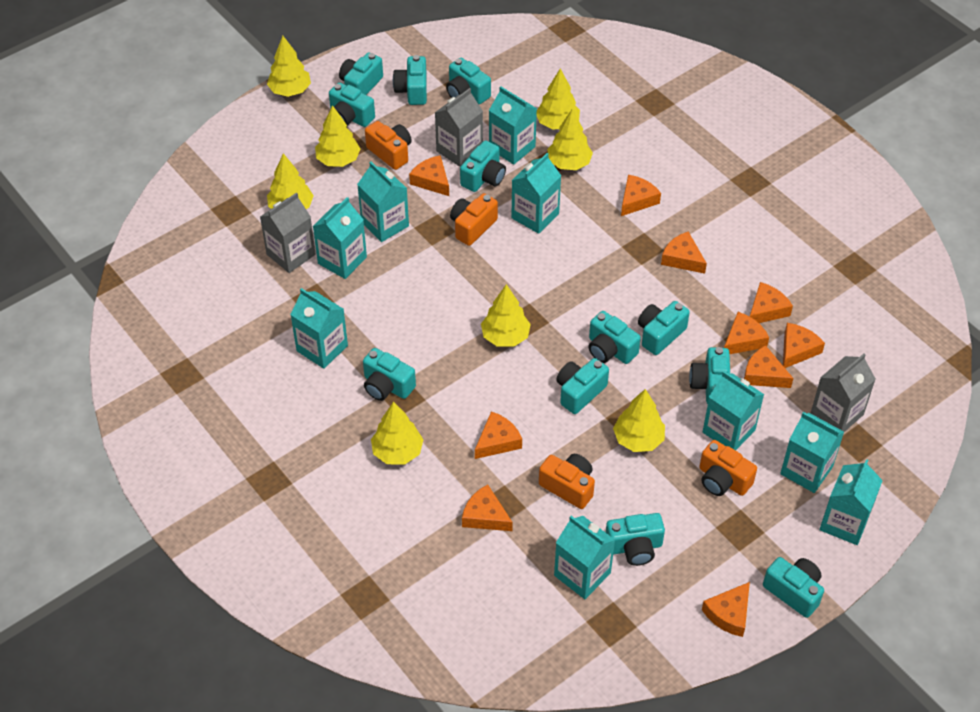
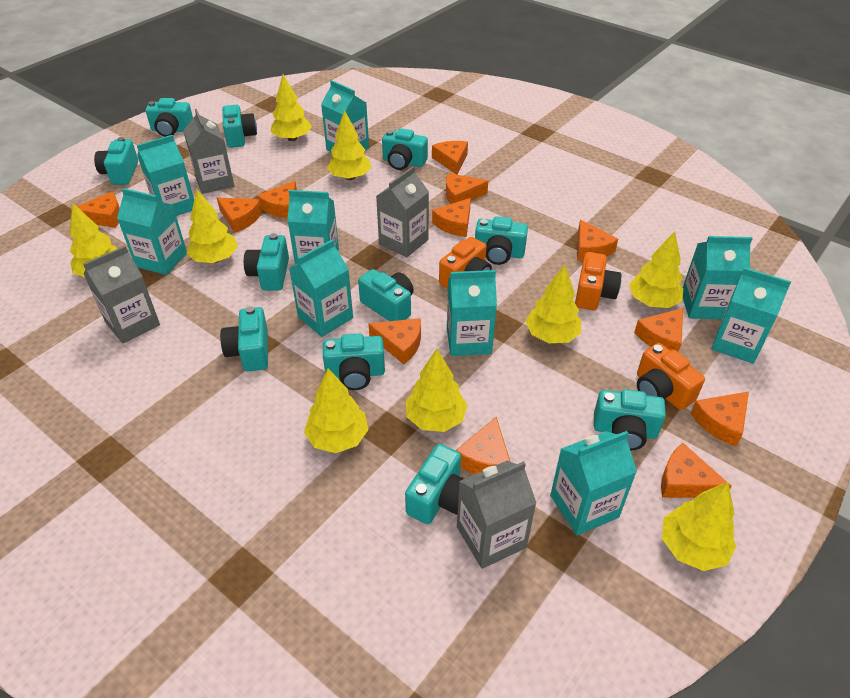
grey carton: [260,192,316,273] [435,88,483,167] [811,354,876,432] = 3 -> [83,246,160,344] [183,109,234,194] [376,166,429,257] [457,461,536,569] = 4
orange camera: [365,121,412,170] [450,193,498,246] [539,454,595,509] [699,440,757,496] = 4 -> [439,237,492,288] [575,252,621,310] [637,343,705,410] = 3
orange cheese: [409,155,449,196] [462,484,513,531] [475,411,522,459] [621,175,661,216] [661,232,707,274] [702,582,750,637] [724,312,769,354] [744,345,793,388] [750,282,793,323] [783,323,825,368] = 10 -> [71,192,120,228] [217,197,262,233] [257,181,297,218] [369,318,421,364] [432,141,468,175] [432,198,471,237] [446,173,488,204] [456,417,510,474] [577,220,618,261] [634,308,683,352] [661,443,732,498] [690,391,749,446] = 12
turquoise camera: [329,83,375,127] [339,53,383,95] [363,348,416,401] [393,55,427,105] [446,58,491,104] [460,140,506,192] [556,358,609,414] [588,311,641,364] [606,513,665,566] [638,301,690,355] [689,347,730,404] [763,557,824,618] = 12 -> [94,137,138,185] [146,98,193,137] [220,306,268,371] [222,105,257,148] [244,233,289,291] [323,334,385,390] [358,269,414,321] [382,128,428,170] [405,444,464,524] [475,216,528,265] [594,389,666,451] = 11
yellow tree: [267,36,311,97] [267,153,314,209] [315,105,361,167] [371,401,424,464] [481,284,531,347] [537,68,580,130] [547,109,593,170] [613,389,665,452] = 8 -> [70,202,118,277] [187,189,238,263] [271,74,312,141] [304,368,369,453] [327,110,371,180] [406,349,468,432] [525,265,581,343] [629,231,683,308] [662,482,737,571] = 9

